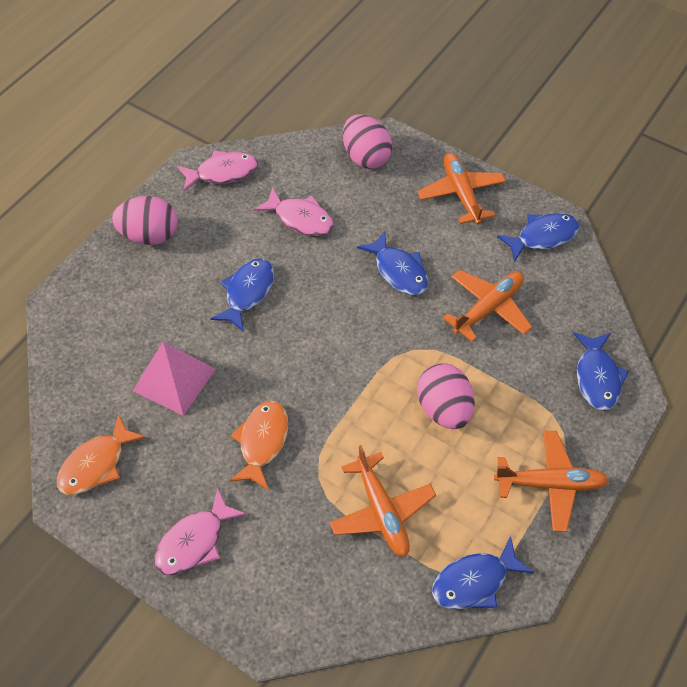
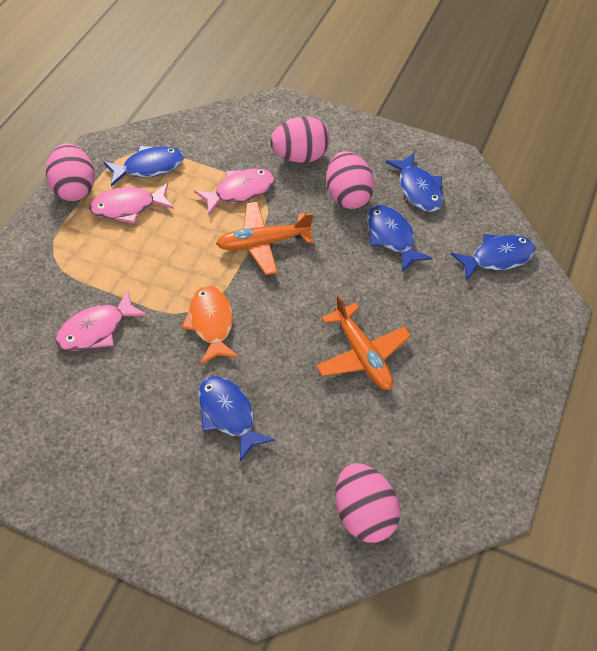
orange fish: [57,414,146,495] [229,401,288,490] = 2 -> [182,286,239,365] = 1
orange plane: [329,445,436,557] [418,153,506,224] [443,270,532,342] [494,431,609,532] = 4 -> [216,201,313,275] [316,295,411,390] = 2
pink egg: [112,196,178,245] [343,114,392,169] [417,363,475,429] = 3 -> [46,143,95,201] [270,117,330,163] [326,151,374,209] [336,463,400,543] = 4
pink pyramid: [133,341,216,416] = 1 -> none = 0

